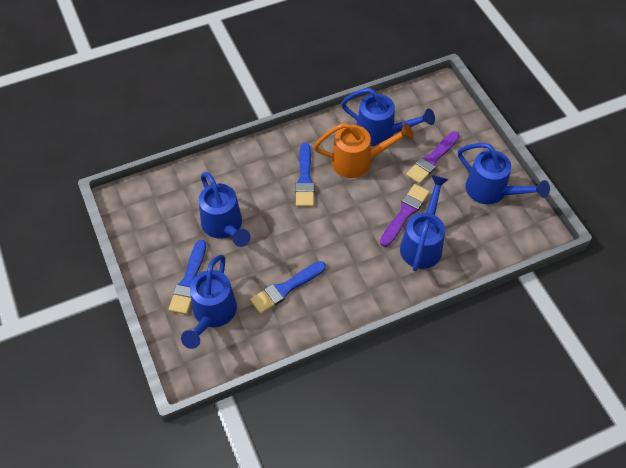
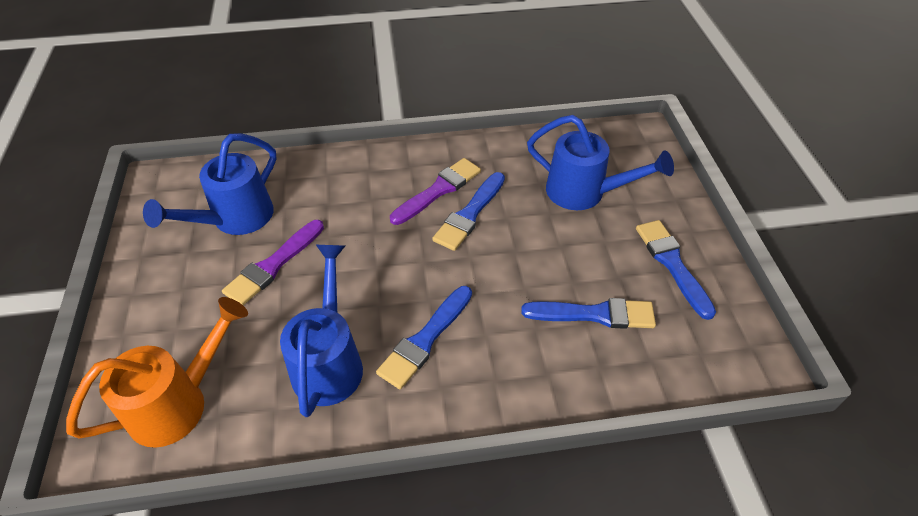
blue brush: [169,240,206,314] [250,261,326,314] [296,143,314,207] = 3 -> [376,286,472,389] [432,172,505,251] [521,298,656,329] [636,220,716,320] = 4
blue watering can: [181,255,237,349] [199,172,251,247] [341,88,435,146] [400,175,449,271] [458,143,550,204] = 5 -> [143,133,277,235] [280,245,363,417] [527,115,674,210] = 3

